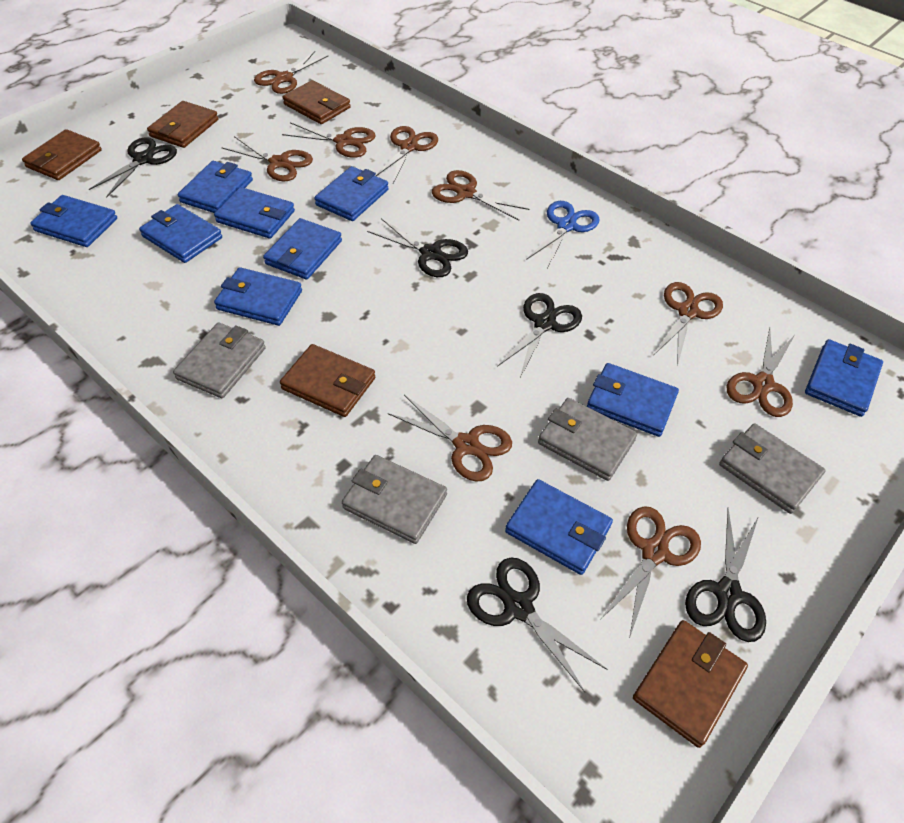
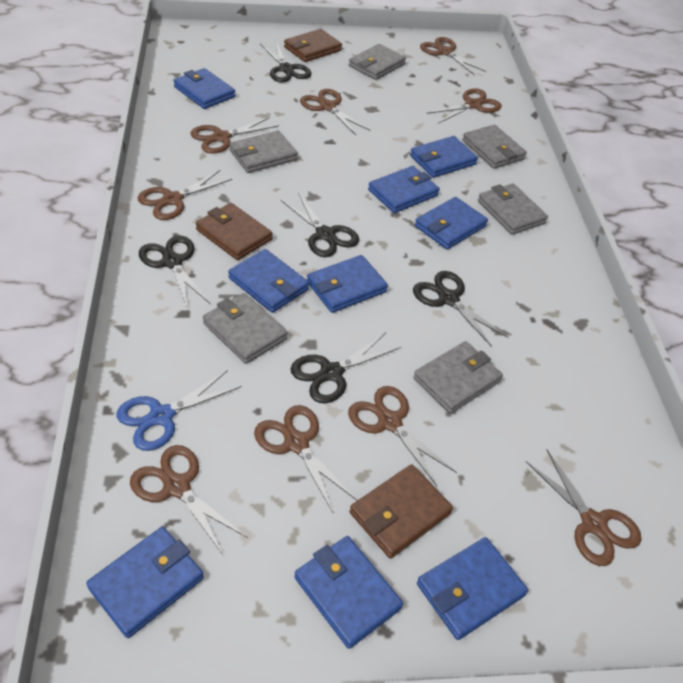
blue wallet: [30,195,117,247] [139,204,222,263] [178,161,253,213] [214,187,295,239] [214,267,302,326] [263,218,342,280] [314,166,389,221] [505,479,613,575] [587,363,679,437] [805,339,883,417] = 10 -> [86,527,204,638] [173,68,235,109] [228,249,309,313] [294,536,403,649] [307,255,388,313] [368,166,440,213] [410,136,478,178] [415,197,488,250] [417,537,528,640] = 9
brown wallet: [22,129,102,180] [147,101,218,148] [280,344,375,417] [283,80,351,124] [633,620,748,748] = 5 -> [196,203,273,260] [284,29,342,62] [350,464,453,559] = 3
grey wallet: [173,322,266,398] [342,455,447,544] [538,398,637,481] [719,423,826,514] = 4 -> [203,293,288,364] [229,131,298,173] [349,44,406,80] [413,341,503,414] [462,125,527,169] [478,184,548,235] = 6

